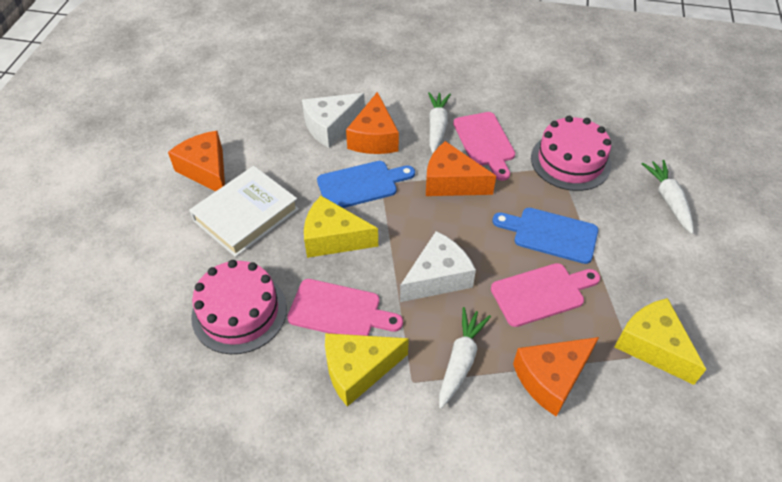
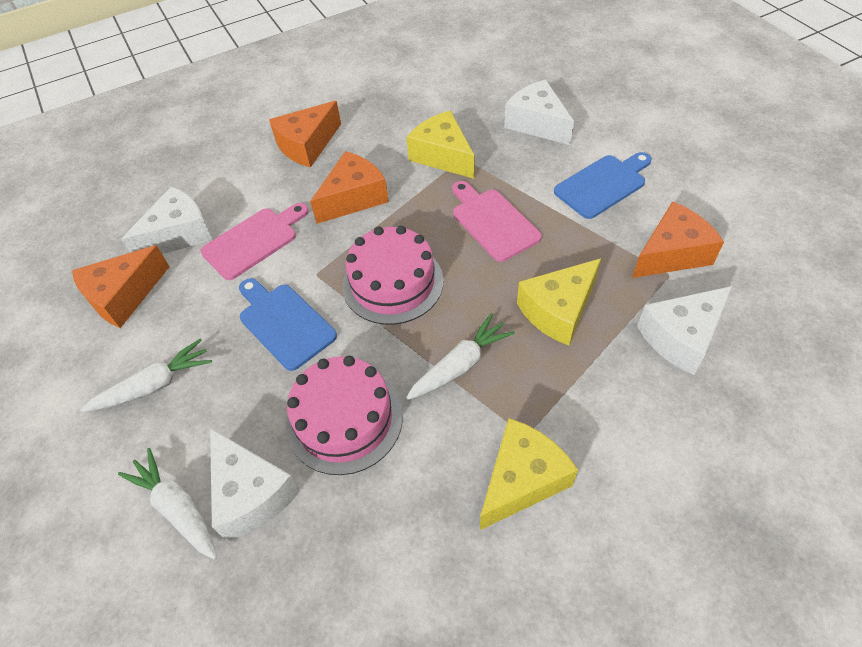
pink cutting board: [287,279,403,336] [453,112,515,181] [491,263,600,327] = 3 -> [200,203,308,280] [452,181,542,262] = 2
white book: [189,166,299,257] = 1 -> none = 0
white cheese: [302,93,365,148] [400,231,476,302] = 2 -> [121,186,213,254] [210,428,300,540] [504,80,574,145] [637,286,732,375] = 4

